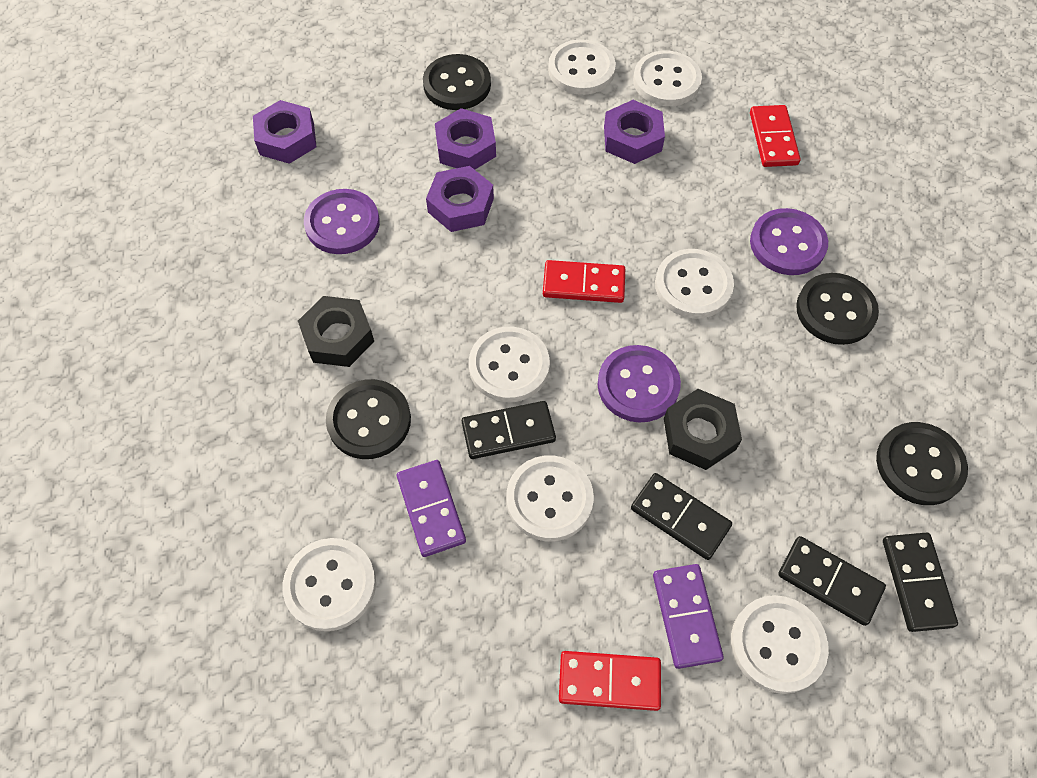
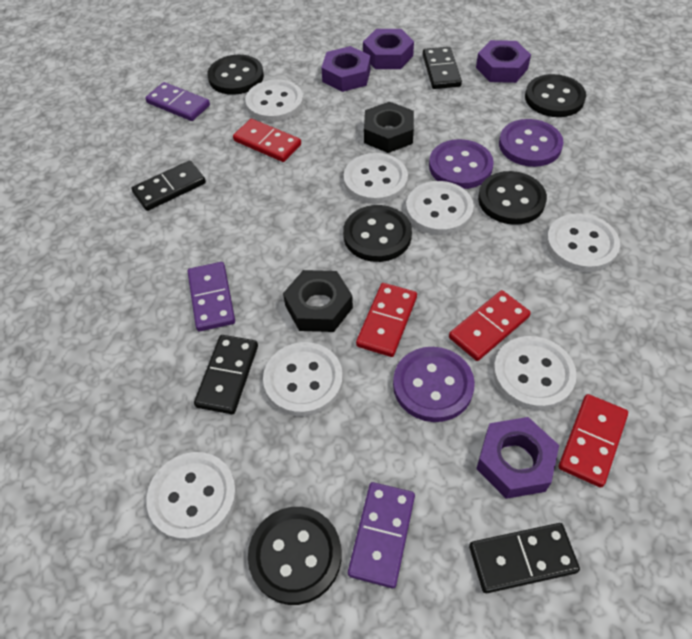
black button: [326,379,411,459] [423,54,491,110] [796,273,879,345] [876,422,968,505] = 4 -> [207,55,264,95] [248,507,342,605] [343,205,412,262] [478,171,547,225] [525,74,586,117] = 5
purple domino: [397,460,466,557] [653,564,724,669] = 2 -> [145,82,210,121] [188,262,235,331] [348,482,415,588] = 3
red domino: [543,260,625,303] [559,651,661,711] [750,105,800,167] = 3 -> [233,119,301,162] [356,283,417,357] [449,290,531,361] [559,394,628,488] = 4

